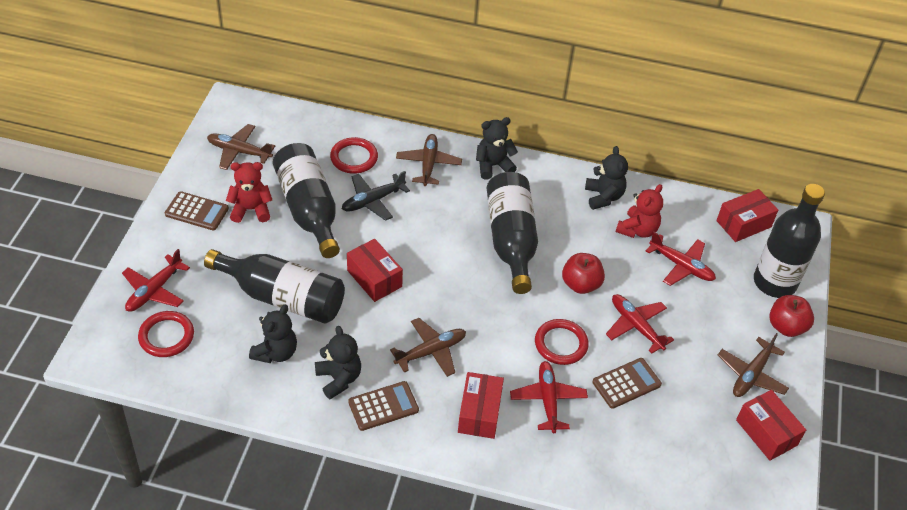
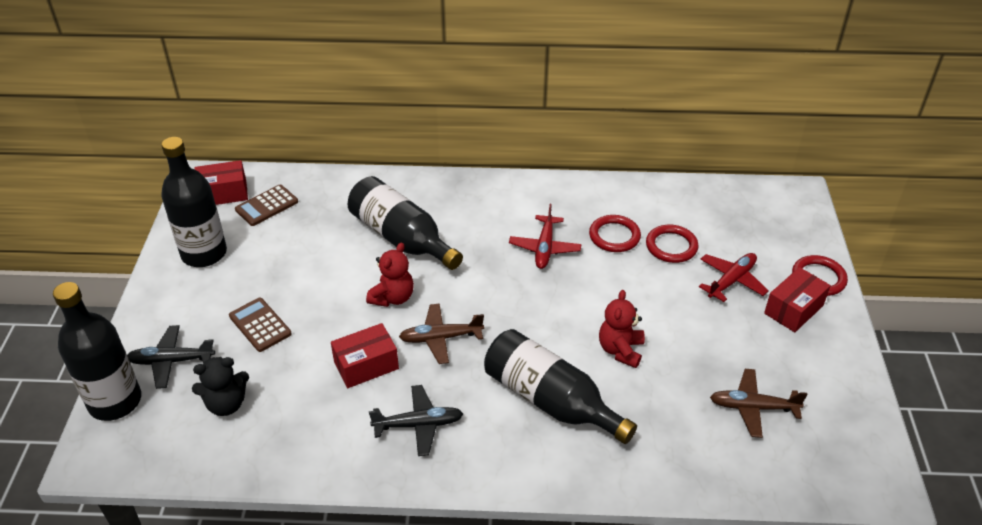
black plane: [342,171,410,221] = 1 -> [127,325,215,389] [369,385,463,456] = 2
black teddy bear: [249,304,297,363] [315,326,361,399] [476,117,518,179] [585,146,628,210] = 4 -> [192,357,249,416] = 1
brown calculator: [165,191,229,231] [348,381,419,431] [592,358,662,409] = 3 -> [229,298,292,352] [235,185,298,226] = 2
brown plane: [207,124,275,170] [390,318,466,377] [396,134,462,186] [718,333,789,397] = 4 -> [399,304,484,364] [710,369,808,438] = 2
red apple: [562,253,605,294] [769,295,814,337] = 2 -> none = 0
red box: [347,239,403,302] [458,372,504,439] [716,189,778,242] [736,390,806,461] = 4 -> [195,160,248,205] [331,323,399,388] [764,267,831,332] = 3
red plane: [122,249,190,312] [510,361,588,433] [606,294,674,354] [646,231,716,286] = 4 -> [509,204,581,269] [699,253,769,302] = 2

